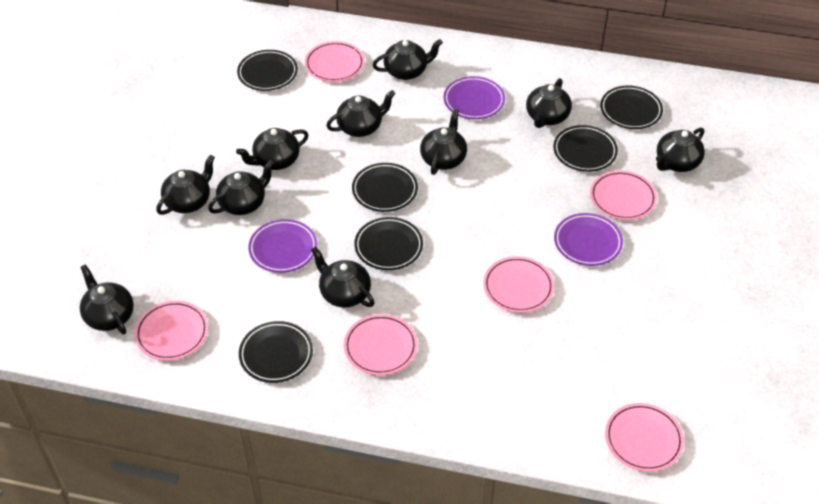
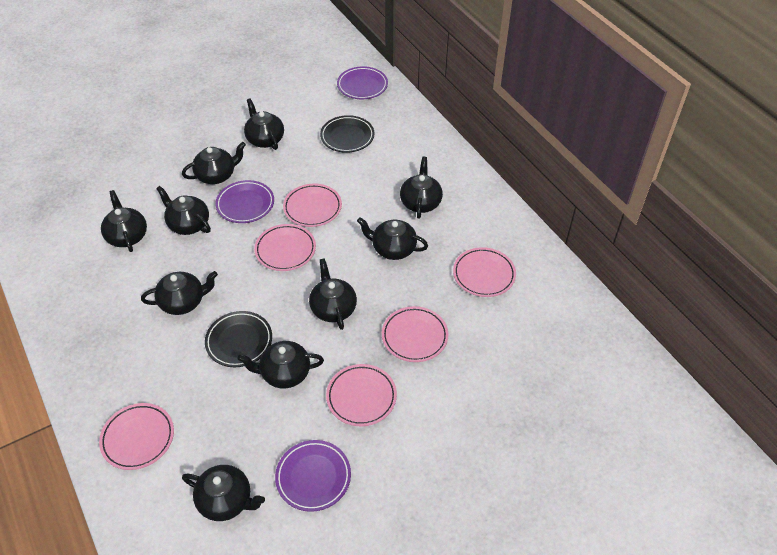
black plate: [237,50,298,91] [239,321,313,383] [352,163,418,212] [354,217,423,270] [553,125,618,172] [600,86,663,129] = 6 -> [205,311,272,367] [320,115,374,153] = 2

